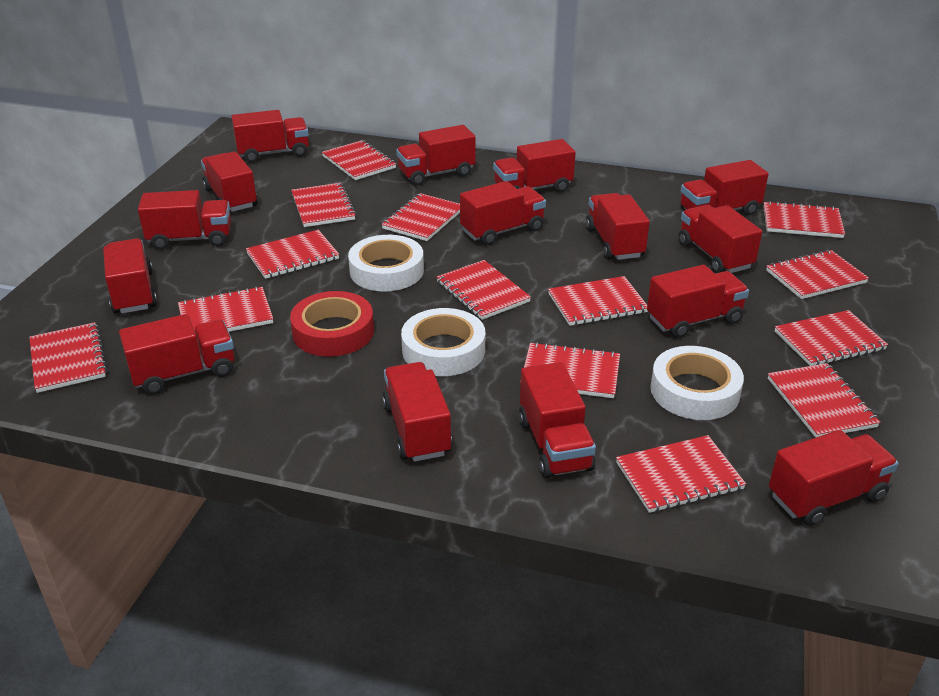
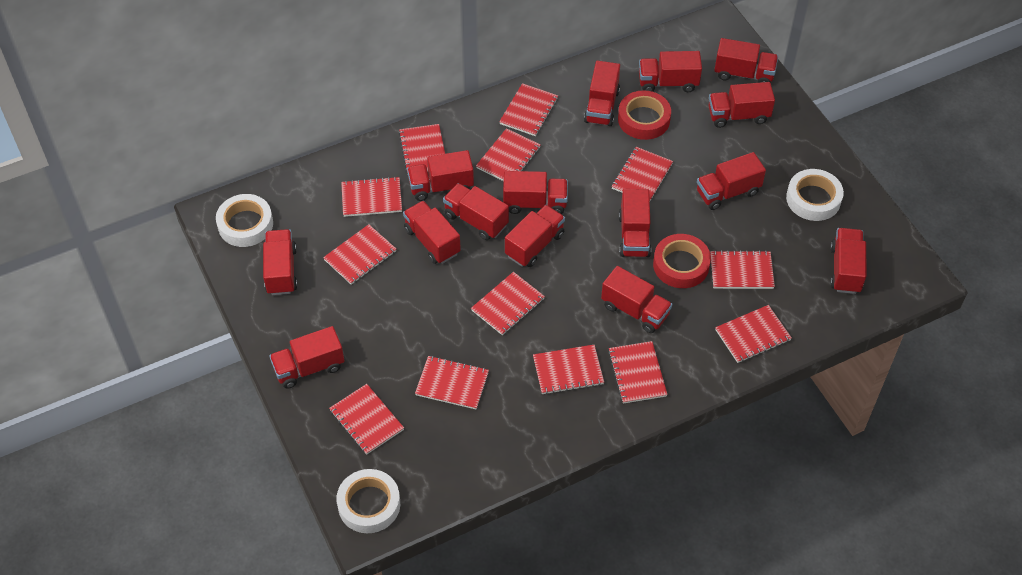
red notebook: [29,322,107,393] [178,286,273,332] [246,230,339,279] [291,183,356,227] [322,140,396,180] [381,193,460,241] [437,260,531,320] [520,342,620,398] [548,276,648,326] [616,435,746,513] [763,201,845,238] [766,250,869,299] [768,363,880,438] [775,310,888,366] = 14 -> [323,224,396,285] [329,384,404,455] [341,177,402,217] [399,124,445,173] [415,356,489,409] [471,272,545,335] [476,128,541,181] [499,83,558,136] [533,345,604,395] [608,341,668,404] [612,147,673,201] [710,250,775,289] [715,305,792,363] = 13
red tape: [290,291,374,357] = 1 -> [618,90,671,140] [653,234,711,288] = 2

